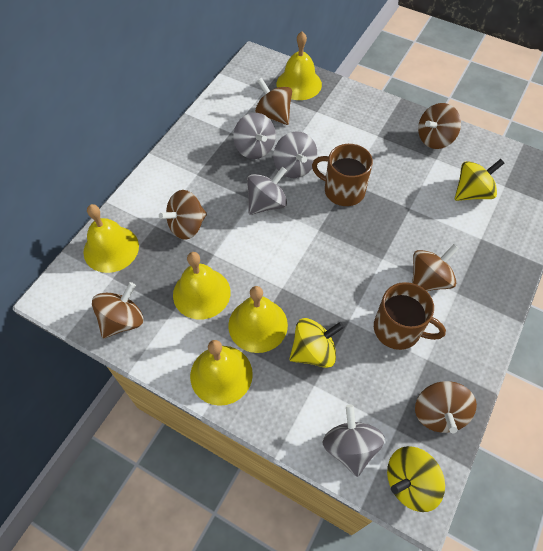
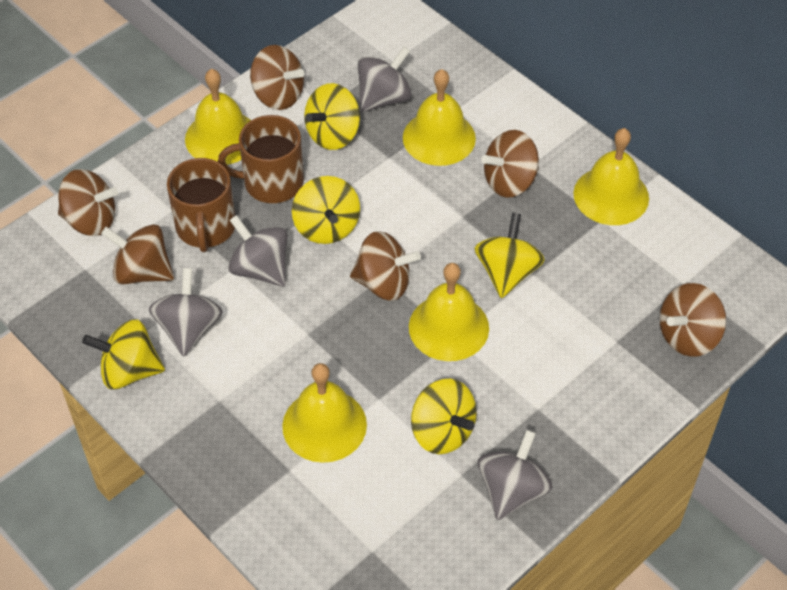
yellow spinning top: [289,318,344,368] [387,446,445,512] [455,159,504,201] = 3 -> [82,319,165,390] [292,176,360,244] [304,83,360,150] [411,379,477,454] [475,213,545,298] = 5

